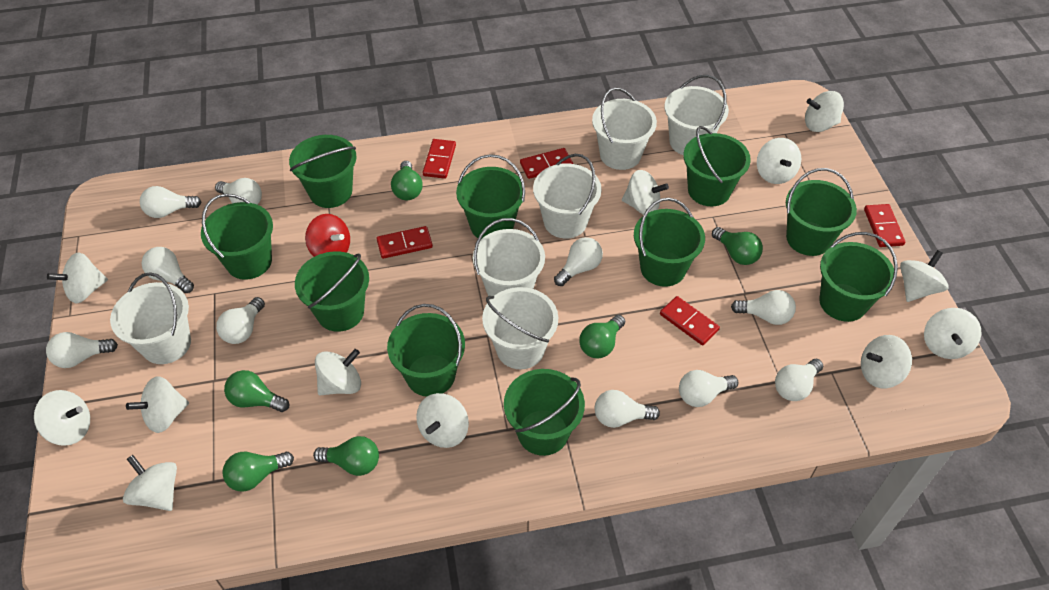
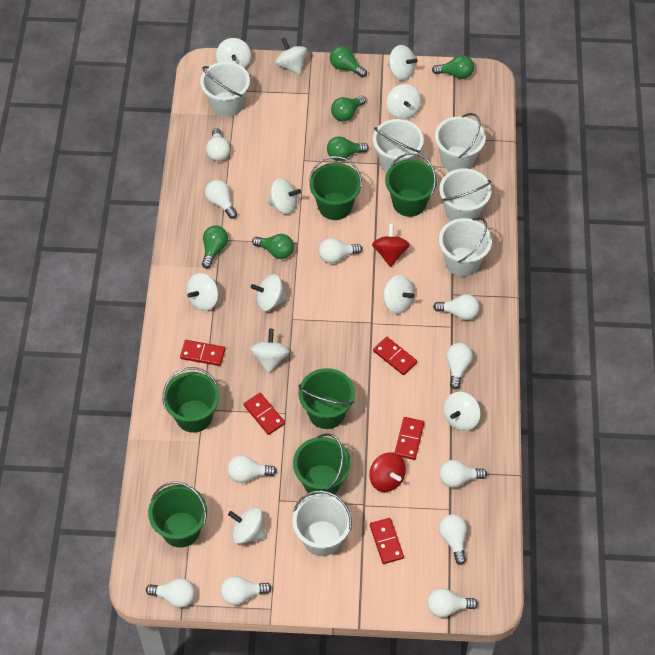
green bucket: [201,194,273,280] [289,135,357,208] [295,251,369,332] [387,304,465,397] [456,154,525,239] [504,369,585,456] [634,198,705,287] [683,126,751,206] [786,168,857,256] [819,232,898,322] = 10 -> [148,482,207,548] [163,367,219,433] [293,433,351,495] [298,368,355,429] [309,156,362,220] [385,152,437,217] = 6
red spinning top: [305,214,350,257] = 1 -> [369,452,406,492] [372,224,410,267] = 2
white light bulb: [46,332,118,368] [140,186,201,218] [142,247,194,293] [215,178,262,205] [216,297,265,344] [554,237,603,286] [595,390,660,428] [679,370,738,407] [731,290,796,325] [775,359,823,401] = 10 -> [146,578,195,608] [205,180,237,219] [206,128,230,161] [220,576,272,605] [227,455,277,483] [319,238,362,263] [427,588,478,617] [433,294,479,320] [439,460,487,488] [439,514,467,565] [446,343,473,389] = 11
white spinning top: [34,390,90,446] [47,253,108,304] [123,455,177,511] [126,376,189,433] [315,349,361,395] [416,393,469,448] [622,170,669,215] [757,138,801,184] [805,91,844,132] [861,335,912,388] [900,250,949,302] [924,308,981,359] = 12 -> [186,273,218,311] [216,38,251,68] [228,507,266,544] [250,329,290,374] [251,274,288,311] [267,178,301,214] [275,38,307,75] [383,275,415,314] [387,45,418,80] [387,84,421,119] [444,392,481,431] = 11

